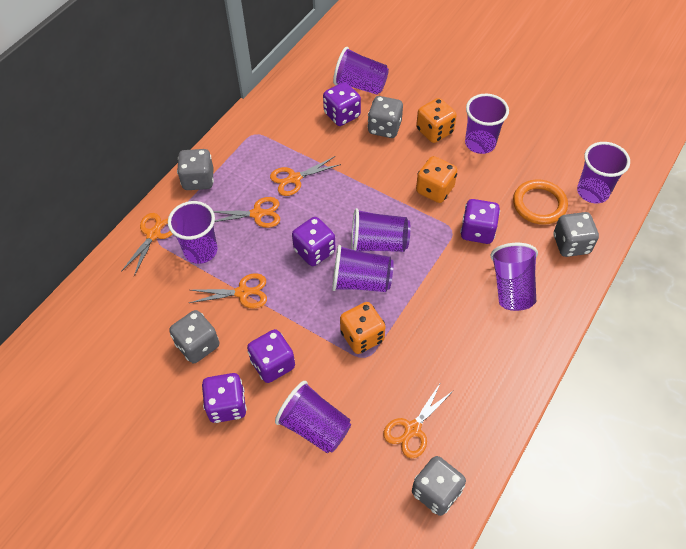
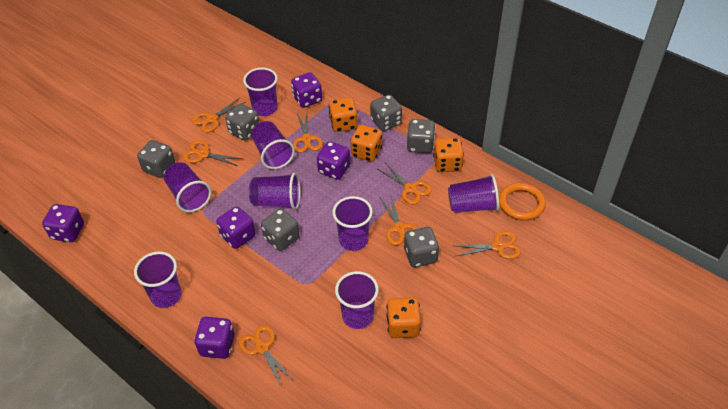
grey dice: [169,310,219,363] [177,149,214,190] [368,96,403,138] [412,456,466,516] [553,212,599,257] = 5 -> [137,140,175,178] [225,104,259,141] [261,208,299,251] [370,95,402,131] [404,227,439,267] [407,119,436,153] = 6
orange dice: [340,302,386,354] [416,98,457,143] [416,156,458,203] = 3 -> [329,98,358,132] [350,125,382,162] [386,297,421,338] [433,138,464,172] = 4
orange scissors: [121,213,173,276] [189,273,267,309] [213,197,280,228] [270,156,341,196] [383,382,454,458] = 5 -> [183,140,242,166] [192,97,246,133] [238,325,294,387] [293,113,323,153] [378,164,432,204] [380,196,417,246] [455,231,521,259] = 7

